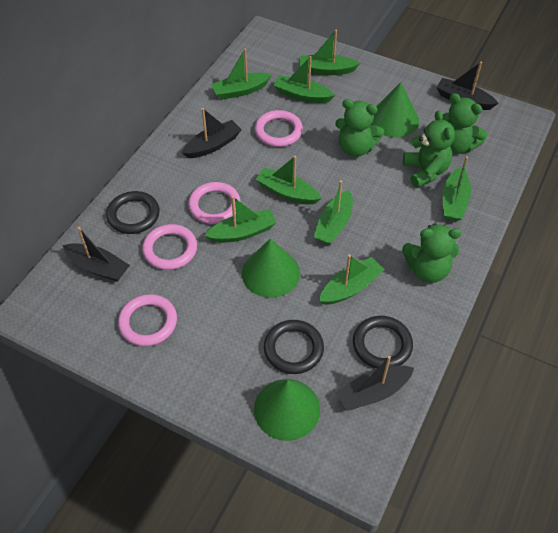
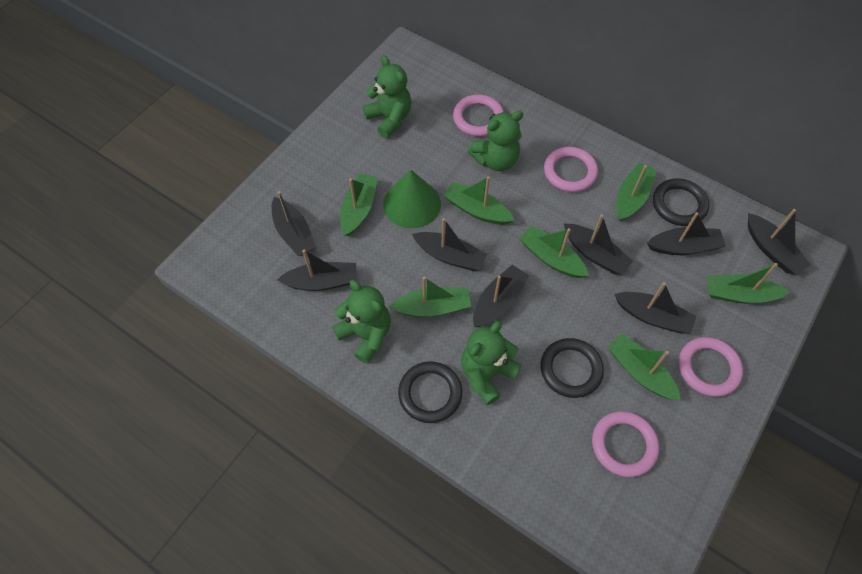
black boat: [62,227,130,282] [182,108,242,158] [336,356,414,411] [436,62,499,110] = 4 -> [272,191,316,256] [277,250,357,291] [412,218,487,271] [473,265,529,327] [564,214,633,275] [614,282,696,334] [647,212,726,255] [748,209,811,274] = 8
green boat: [205,196,277,243] [211,48,272,100] [256,156,322,204] [273,56,335,103] [299,30,360,75] [314,180,353,245] [319,254,385,305] [443,156,471,221] = 8 -> [340,173,378,236] [389,277,471,317] [443,176,514,225] [519,226,589,278] [607,334,681,400] [617,163,657,221] [707,263,790,304] = 7
green cone: [242,239,300,298] [254,379,320,441] [371,82,419,138] = 3 -> [383,170,441,228] = 1

